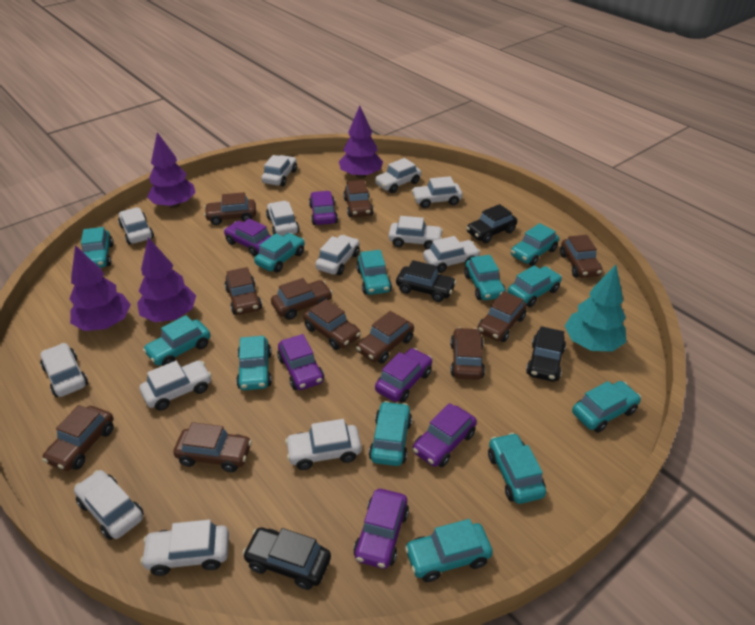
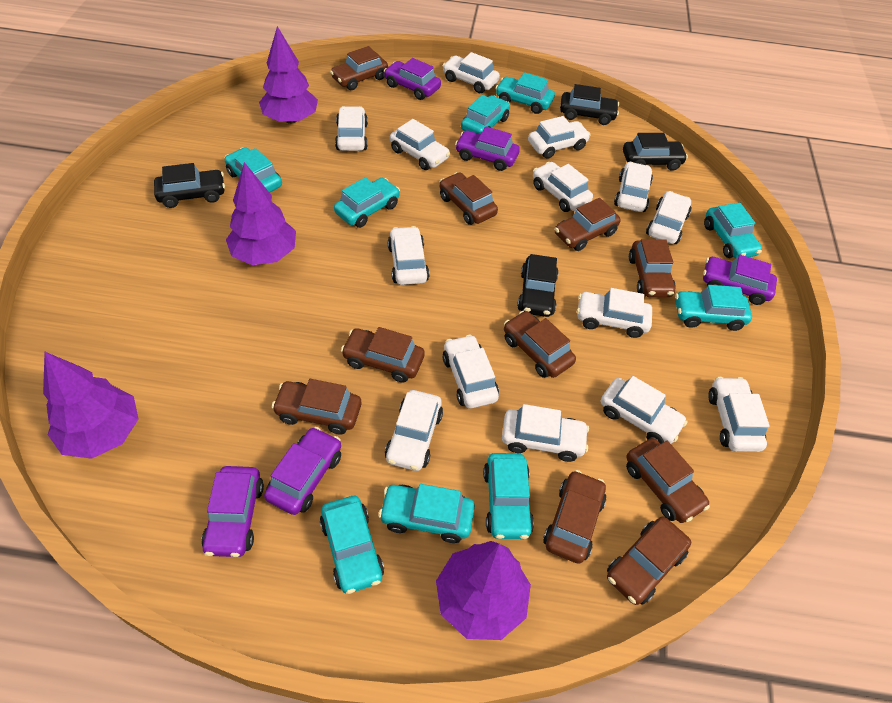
brown car: [42,405,114,471] [173,422,252,472] [204,192,256,225] [224,267,262,315] [271,278,333,320] [303,299,361,350] [343,180,374,217] [356,311,414,364] [450,327,485,380] [477,291,527,342] [560,235,603,278] = 11 -> [272,379,361,435] [330,46,388,90] [341,327,425,383] [440,172,498,225] [504,311,576,378] [543,470,606,564] [555,198,621,251] [607,517,691,605] [626,438,710,523] [629,239,676,297] = 10
purple car: [224,219,271,256] [277,334,324,390] [309,191,338,225] [353,489,409,569] [375,348,432,403] [413,403,477,467] = 6 -> [201,466,264,557] [264,427,341,515] [384,58,441,100] [455,126,520,171] [703,255,777,305] = 5
turquoise car: [81,227,114,268] [143,315,210,366] [236,336,272,390] [254,233,305,273] [356,250,392,295] [369,401,412,466] [405,519,493,582] [464,255,506,300] [488,433,546,504] [507,265,562,307] [511,223,559,266] [572,381,641,433] = 12 -> [225,147,282,193] [320,496,384,594] [334,177,400,228] [379,484,475,543] [461,95,510,134] [483,453,534,539] [495,72,555,114] [675,285,752,331] [704,203,762,259] = 9
turquoise tree: [565,265,626,352] = 1 -> none = 0
white car: [40,343,88,397] [74,470,144,540] [118,207,154,245] [139,360,212,411] [140,520,229,576] [261,155,297,186] [266,201,300,236] [285,419,361,470] [315,235,360,275] [374,158,421,193] [389,216,443,249] [411,176,463,208] [423,236,481,273] = 13 -> [335,106,368,151] [385,390,443,471] [388,226,429,285] [390,119,450,170] [442,52,500,93] [443,335,499,409] [502,404,589,462] [528,116,591,159] [533,162,593,212] [577,288,652,338] [601,376,688,444] [614,162,653,212] [646,191,691,244] [708,377,769,452] = 14

